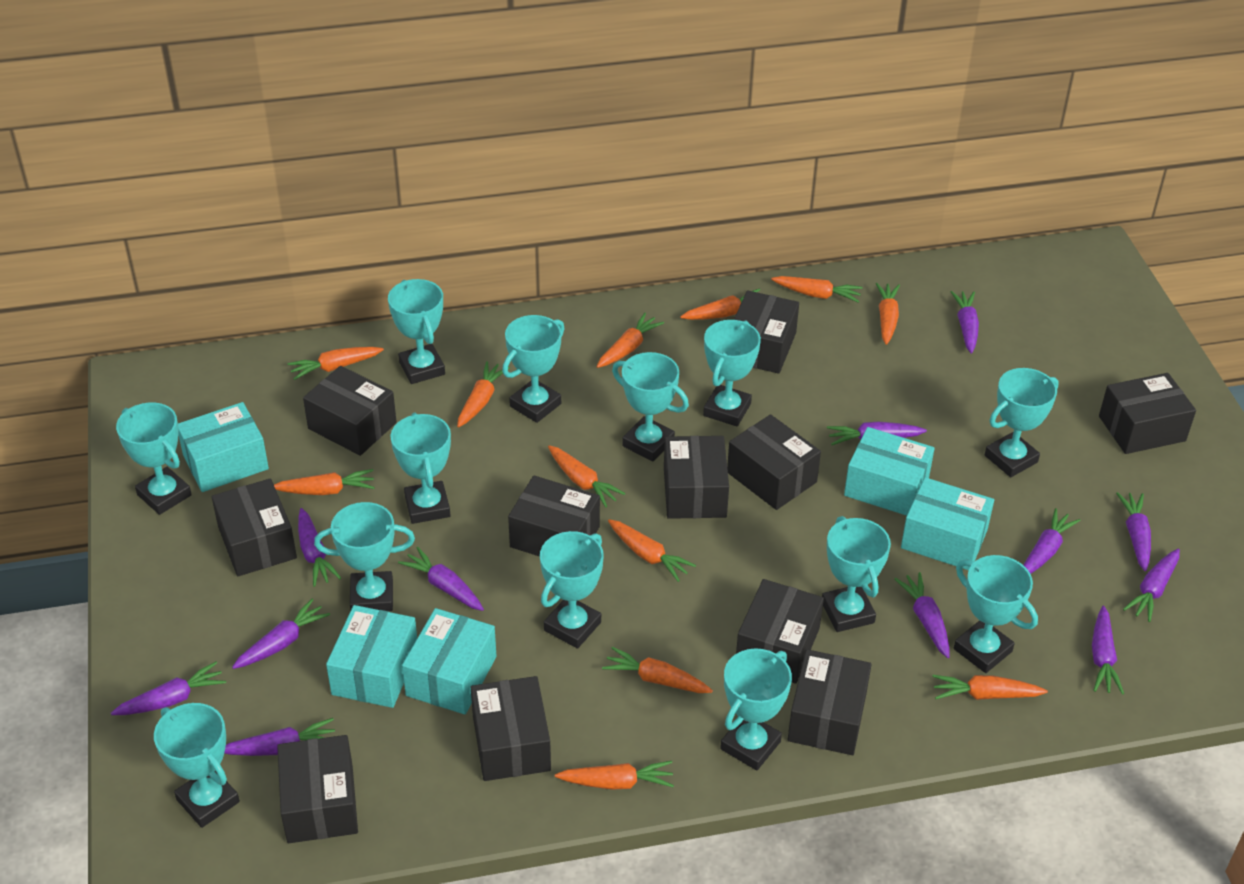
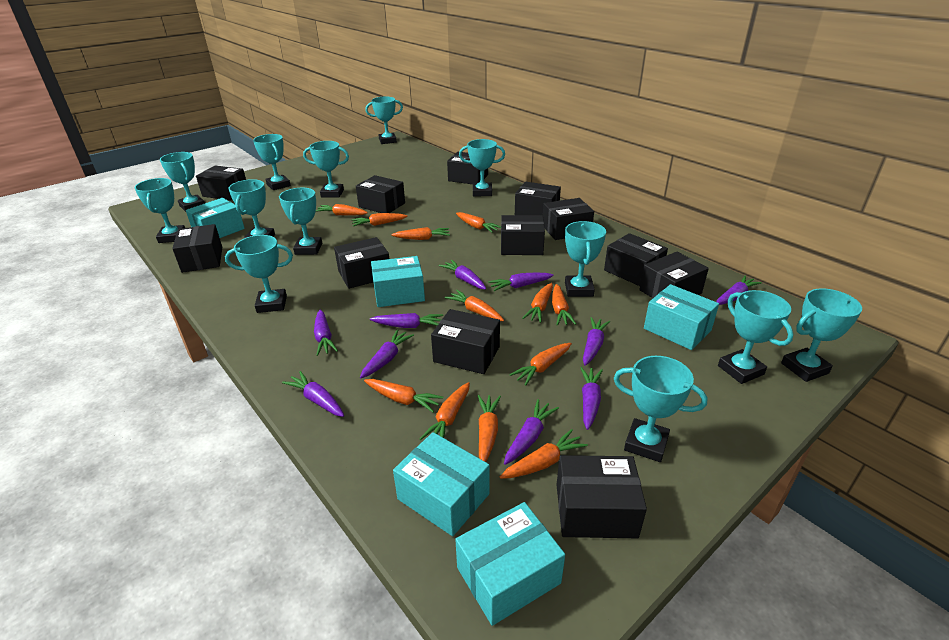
black box: [212,478,297,576] [277,735,358,843] [303,366,397,456] [471,676,551,781] [508,476,600,557] [664,436,729,519] [727,414,821,510] [734,290,799,374] [736,579,824,684] [788,649,872,755] [1099,373,1196,454] = 11 -> [172,224,222,273] [196,166,246,200] [334,237,389,289] [356,175,405,213] [431,309,500,374] [447,152,488,184] [501,215,545,255] [515,182,561,215] [543,198,594,240] [557,455,647,538] [604,233,668,286] [640,252,709,298] = 12
purple carrot: [111,661,226,715] [224,718,335,756] [232,599,330,669] [298,508,341,587] [398,547,484,611] [827,421,927,445] [894,572,950,658] [951,291,979,353] [1023,508,1080,574] [1092,606,1124,695] [1116,492,1151,571] [1123,548,1180,622] = 12 -> [282,371,344,417] [314,310,338,356] [360,329,414,379] [370,313,443,328] [439,260,486,290] [488,273,554,291] [504,399,559,465] [580,367,603,430] [583,317,610,366] [716,275,762,305] = 10

